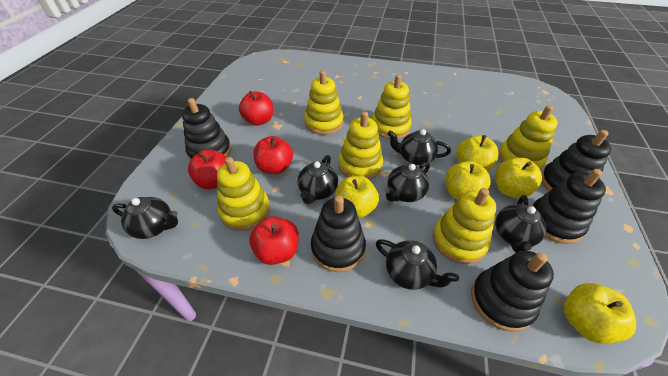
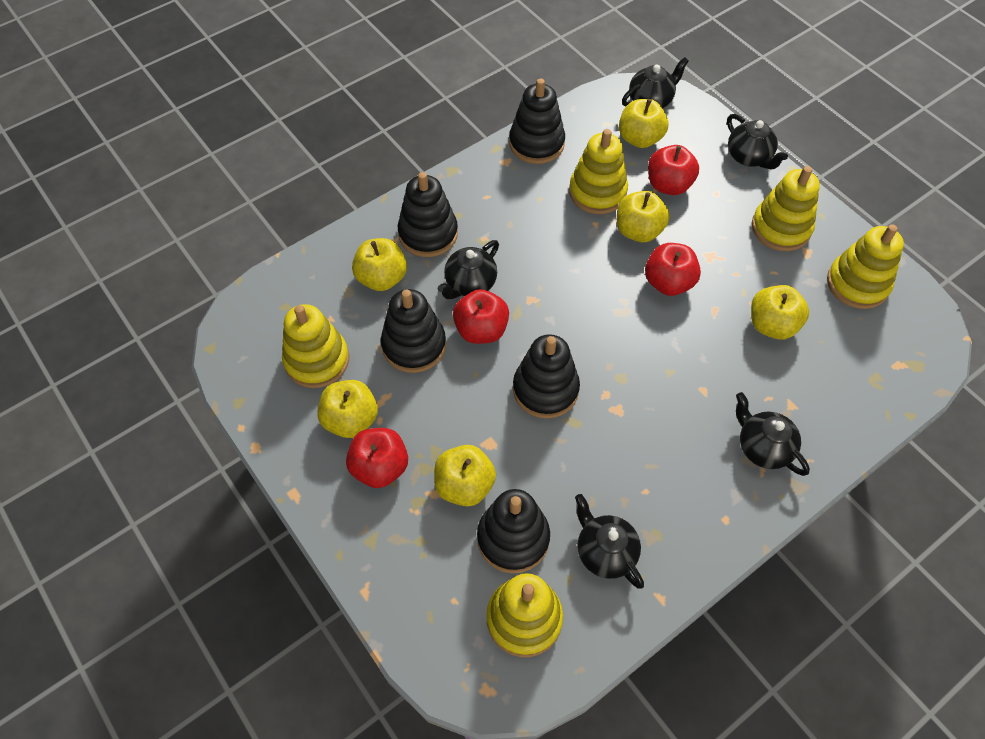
black teapot: [112,197,178,239] [297,155,338,204] [376,239,459,290] [384,162,430,202] [388,129,451,165] [495,195,547,253] = 6 -> [438,240,499,299] [575,494,644,589] [622,57,689,108] [727,114,788,169] [736,392,810,476] = 5
yellow apple: [335,176,379,219] [446,161,491,200] [456,135,499,172] [495,158,542,198] [564,283,636,344] = 5 -> [317,380,378,438] [352,238,407,291] [434,445,496,507] [617,191,669,242] [619,99,668,148] [751,285,809,339] = 6
yellow stacking toy: [217,157,270,231] [304,70,343,135] [339,111,383,180] [372,74,411,139] [432,188,496,264] [498,105,557,171] = 6 -> [282,304,349,388] [486,573,563,657] [569,129,628,214] [752,166,820,251] [827,224,904,309] = 5

